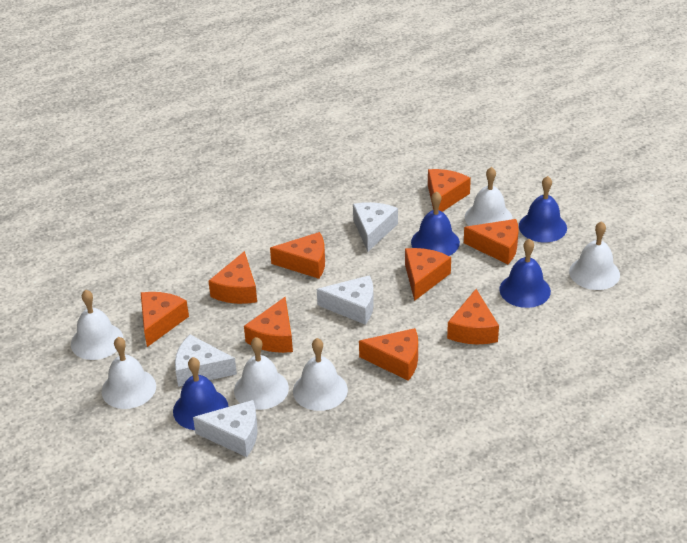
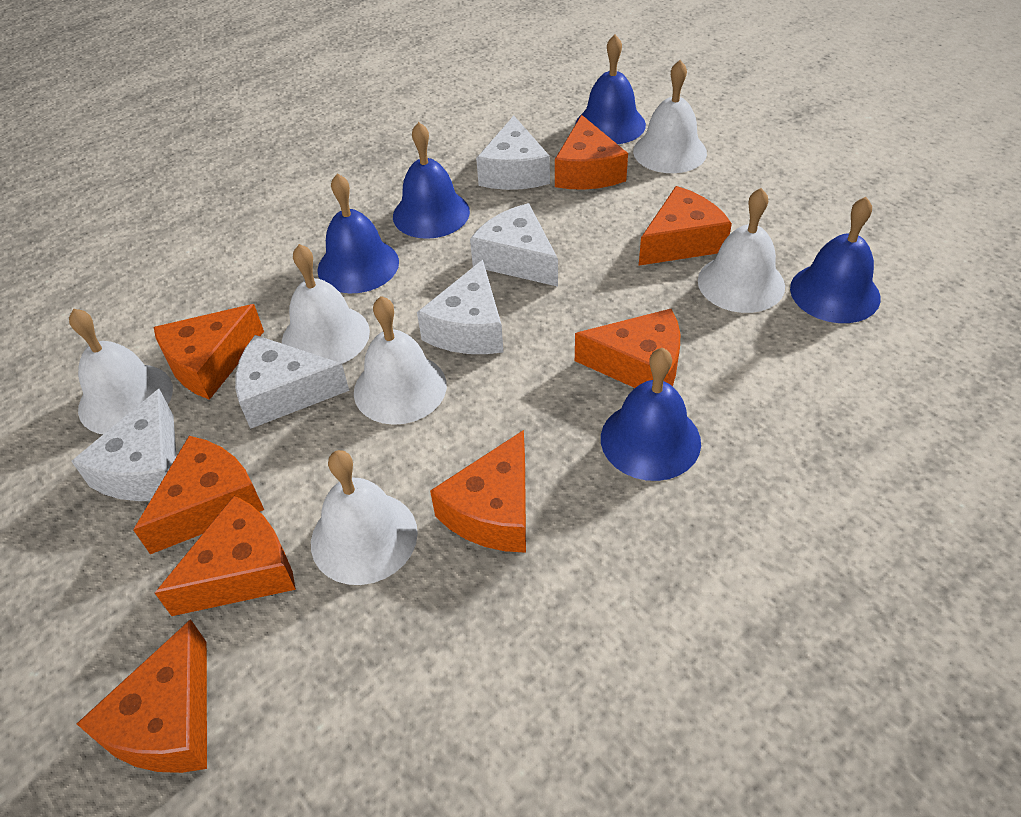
blue bell: [173,357,229,430] [411,191,460,256] [499,238,551,308] [519,176,567,242] = 4 -> [317,174,399,293] [393,122,470,239] [575,35,646,144] [601,348,701,481] [790,197,880,323] = 5
orange cheese: [141,292,189,347] [208,251,257,304] [244,297,293,353] [270,232,325,279] [359,328,418,381] [405,248,451,301] [428,169,471,212] [447,289,499,345] [464,219,519,264] = 9 -> [77,619,207,773] [133,436,264,554] [154,304,264,400] [155,495,296,616] [430,430,526,553] [555,115,628,190] [575,309,680,388] [639,186,732,266] = 8
white cheese: [175,335,237,387] [193,400,258,457] [317,275,374,325] [353,202,398,252] = 4 -> [71,389,177,501] [235,335,349,429] [417,260,503,354] [470,203,558,287] [476,116,550,190] = 5

